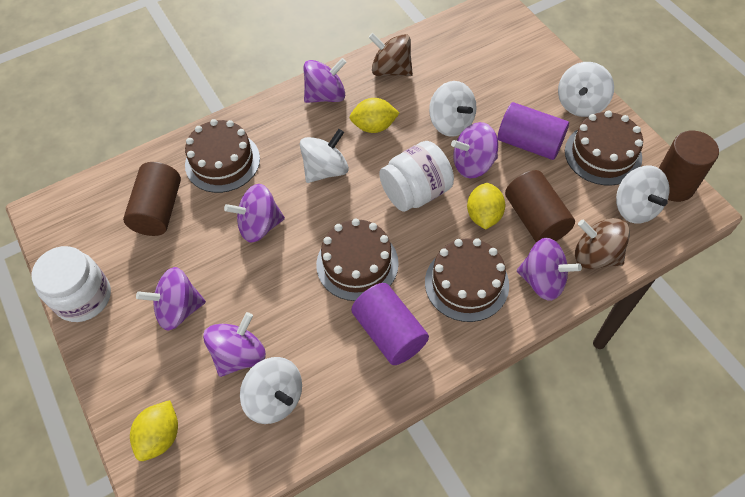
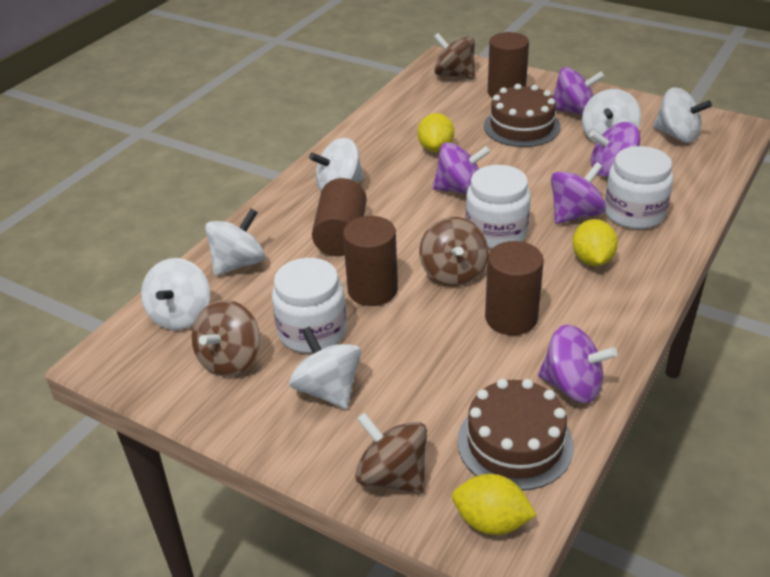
brown cake: [185,119,260,193] [316,218,399,301] [425,238,509,322] [565,111,643,186] = 4 -> [457,379,574,490] [484,84,561,147] = 2
brown cylinder: [123,162,181,236] [505,170,575,242] [659,131,719,202] = 3 -> [312,178,367,256] [343,216,398,306] [485,241,544,335] [488,32,529,98] = 4
brown spinning top: [368,33,413,76] [575,218,630,269] = 2 -> [192,300,260,377] [355,413,427,494] [419,217,489,287] [434,33,475,79] = 4
purple cylinder: [351,283,429,365] [498,102,569,160] = 2 -> none = 0
purple spinning top: [136,267,206,331] [203,312,266,377] [224,184,285,242] [304,58,347,103] [451,122,498,178] [517,238,582,301] = 6 -> [433,142,490,194] [538,325,617,403] [551,162,606,224] [553,67,605,114] [589,122,640,177] = 5
white jar: [32,246,111,322] [379,141,454,212] = 2 -> [272,258,347,353] [466,165,531,249] [605,146,673,229] = 3
white spinning top: [240,357,302,424] [300,129,349,183] [429,81,477,137] [558,62,614,117] [616,166,669,224] = 5 -> [141,258,210,330] [205,208,265,276] [289,326,361,409] [309,138,364,191] [582,89,641,143] [653,87,712,143] = 6

